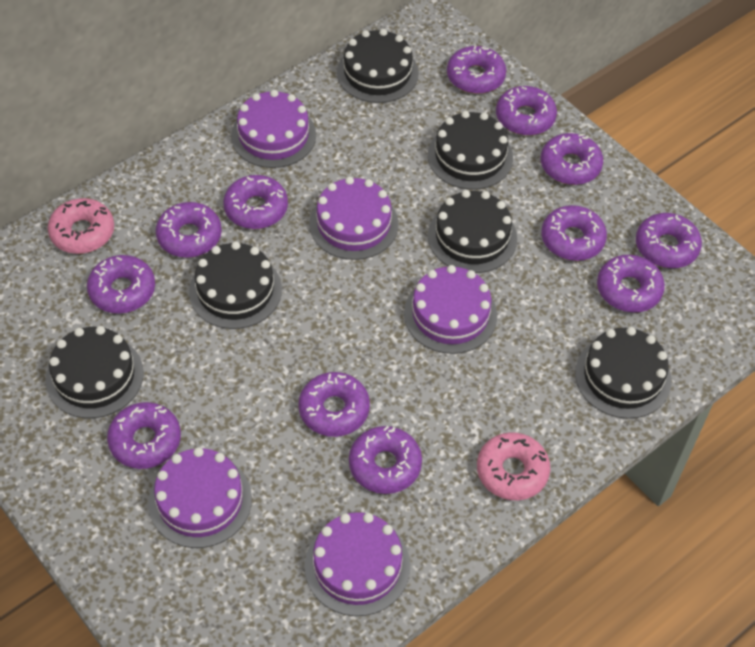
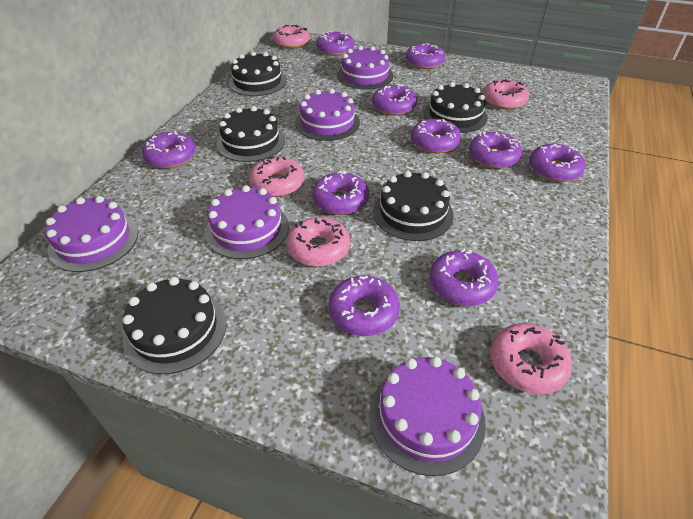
black cake: [45,326,144,418] [189,241,282,329] [337,29,419,103] [428,111,513,190] [428,190,517,273] [575,327,671,419] = 6 -> [123,277,226,374] [217,106,285,162] [229,52,287,96] [373,171,454,241] [423,82,488,133] = 5
pink donut: [48,198,114,254] [477,432,550,500] = 2 -> [249,156,304,197] [273,25,310,48] [287,217,350,267] [483,79,529,110] [490,323,572,394] = 5
purple donut: [87,255,155,313] [107,402,181,469] [156,202,222,258] [223,175,288,229] [298,372,370,437] [349,426,422,494] [447,45,506,94] [496,86,557,136] [541,133,603,185] [541,205,607,261] [597,255,665,312] [636,213,702,268] = 12 -> [142,131,196,168] [312,171,369,215] [316,31,354,56] [329,276,400,336] [372,84,417,115] [405,43,445,69] [411,119,461,154] [429,249,499,306] [469,132,522,168] [529,144,586,182] = 10

